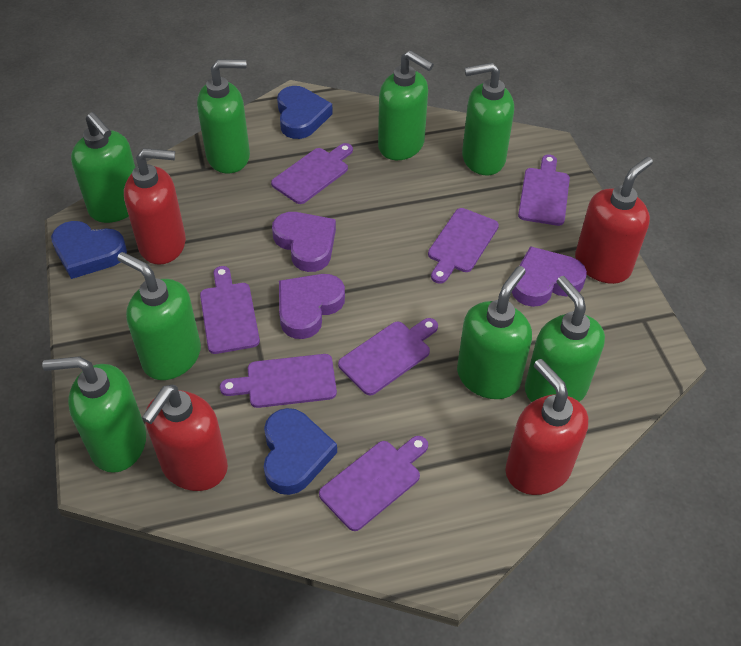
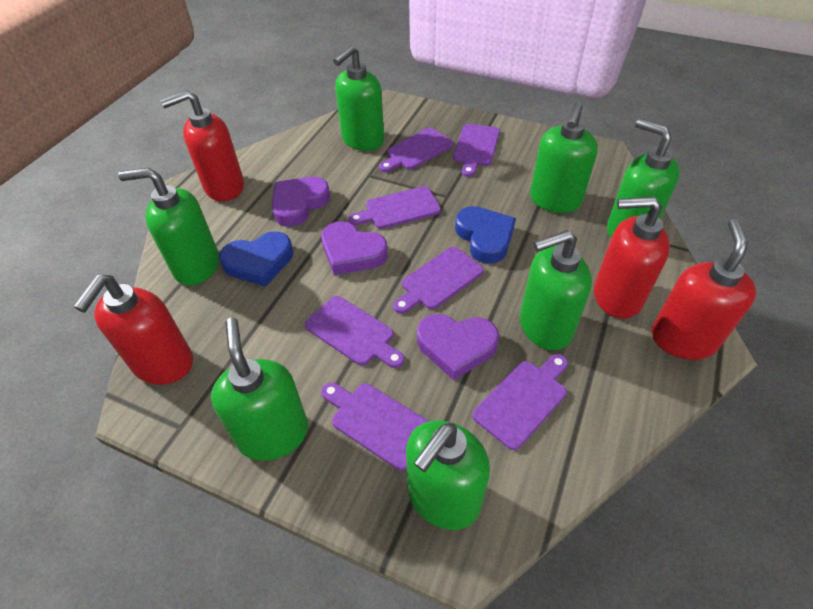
blue heart: [51,221,127,279] [264,408,337,495] [277,86,333,139] = 3 -> [219,231,293,287] [455,206,516,264] = 2
green soap dispenser: [42,356,146,473] [71,112,135,223] [117,252,201,380] [197,59,250,174] [378,50,434,160] [457,266,532,399] [462,62,514,175] [525,276,605,402] = 8 -> [118,167,219,286] [211,318,308,461] [333,45,384,151] [406,420,490,530] [520,230,592,350] [530,102,598,213] [607,119,680,238] = 7

